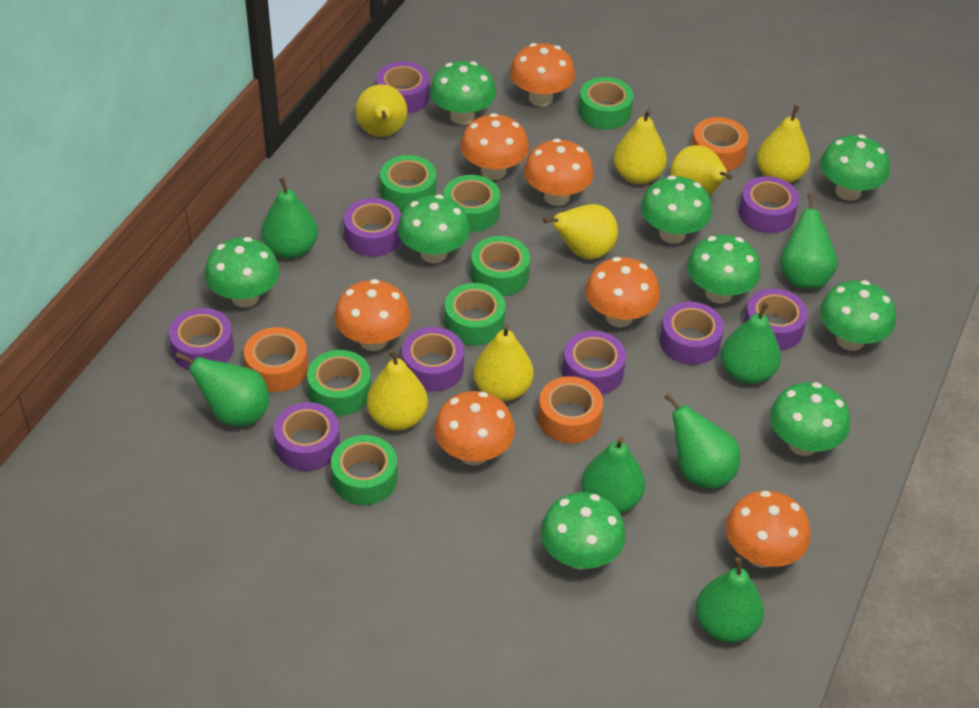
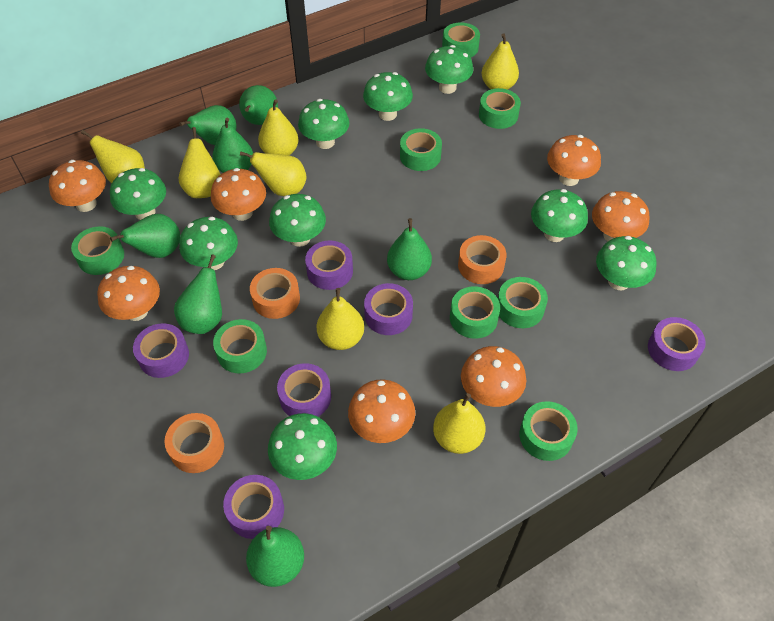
green tape: [307,350,371,416] [331,435,398,505] [380,155,436,211] [443,175,500,232] [445,283,506,345] [471,236,530,296] [579,77,633,130] = 7 -> [71,226,124,275] [213,319,267,374] [400,128,442,171] [442,22,480,57] [450,286,500,339] [479,88,521,129] [498,277,548,328] [519,401,578,461] = 8
purple tape: [169,308,234,370] [274,402,340,471] [344,198,401,257] [376,61,430,114] [402,327,464,392] [562,331,626,395] [660,302,724,365] [739,176,799,233] [744,288,808,351] = 9 -> [133,323,189,378] [223,475,284,539] [277,363,331,417] [305,241,353,290] [364,283,413,335] [648,317,706,371] = 6

